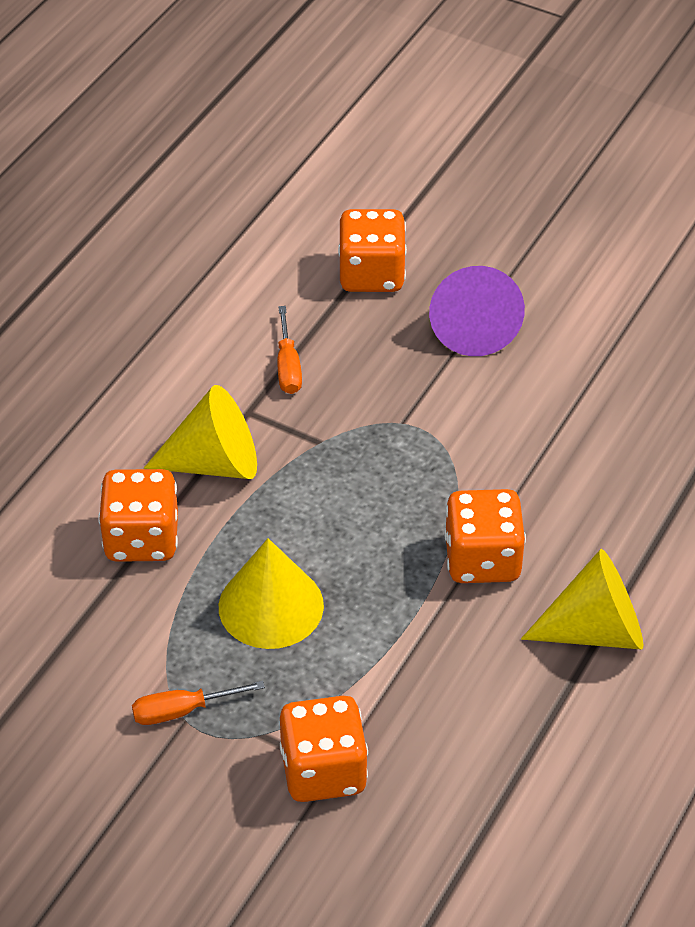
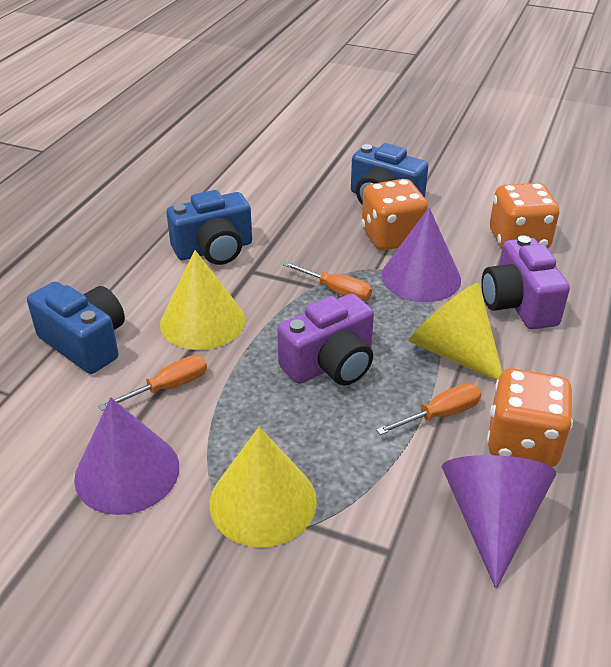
blue camera: none = 0 -> [27,282,125,374] [167,190,252,265] [351,143,428,205] = 3
orange dice: [98,469,178,562] [280,696,368,802] [338,209,407,292] [444,489,526,583] = 4 -> [361,179,428,250] [487,368,573,467] [490,183,559,249] = 3
orange screwdriver: [132,681,265,725] [277,306,302,394] = 2 -> [98,355,207,411] [283,261,372,301] [376,383,481,435] = 3
purple camera: none = 0 -> [277,293,374,385] [481,235,570,329] = 2
purple cone: [429,266,525,356] = 1 -> [74,397,179,515] [381,208,461,302] [442,455,556,589] = 3

